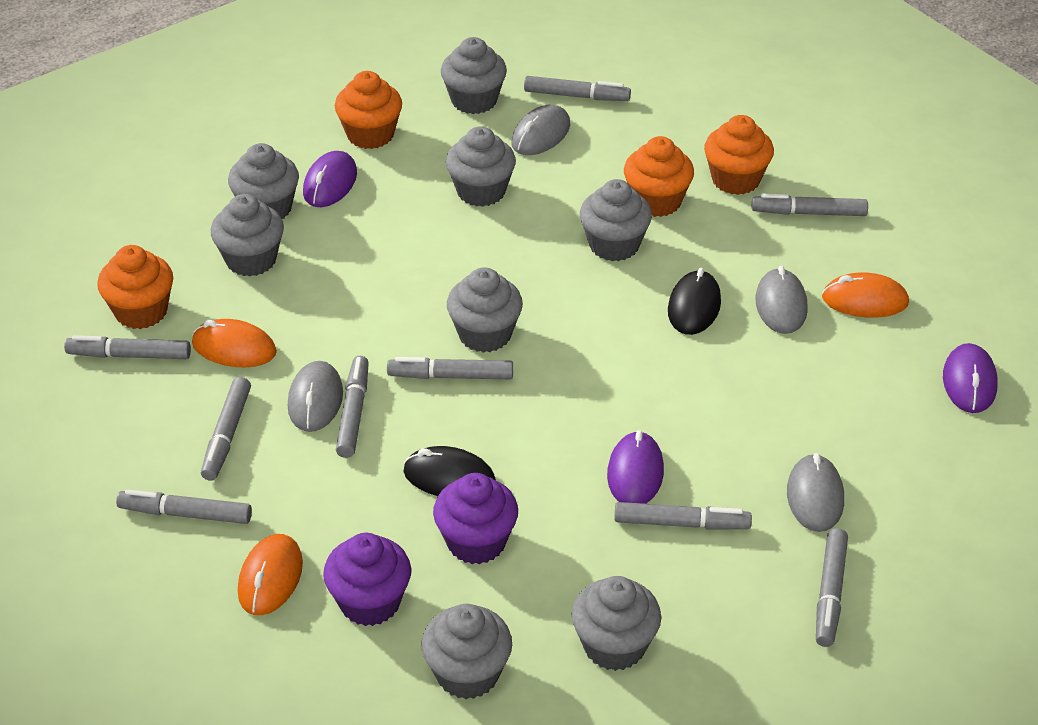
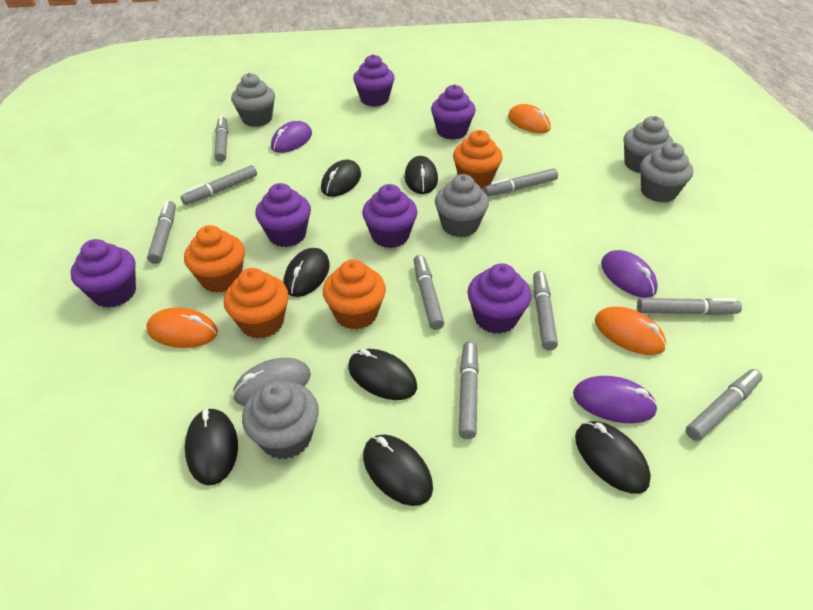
black mouse: [404,446,496,496] [668,268,721,335] = 2 -> [185,408,238,485] [284,248,330,297] [321,159,361,197] [348,349,417,400] [363,435,433,506] [405,156,438,194] [575,421,651,494] = 7
grey cupcake: [211,194,284,276] [228,143,299,219] [421,604,512,699] [441,37,507,114] [446,126,516,207] [447,267,523,353] [572,576,661,671] [580,179,652,261] = 8 -> [231,73,275,127] [242,381,319,459] [435,174,489,237] [624,116,673,173] [640,142,693,203] = 5
grey mouse: [288,361,343,432] [511,105,570,155] [756,266,808,334] [787,453,844,532] = 4 -> [232,358,311,406] = 1
purple cupcake: [323,533,411,626] [433,473,518,564] = 2 -> [70,239,136,308] [255,183,311,247] [353,54,395,106] [362,184,418,248] [431,84,476,140] [467,263,531,334] = 6

